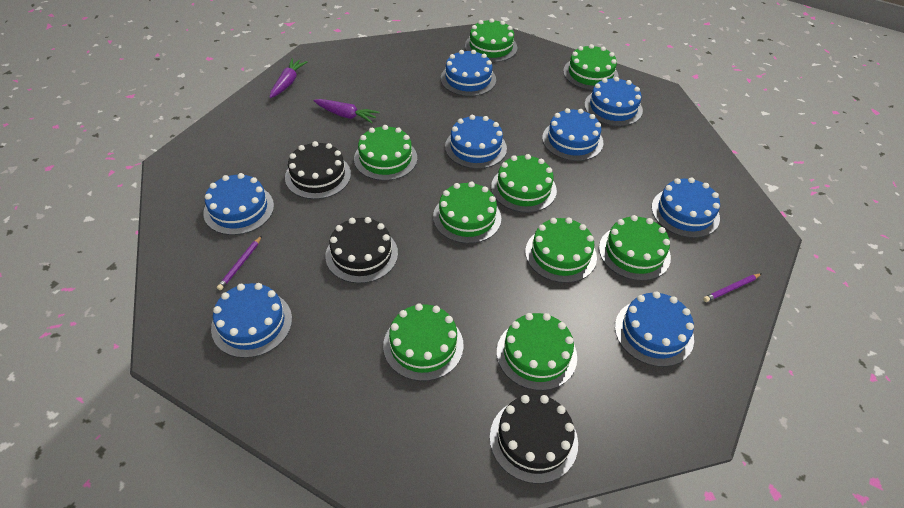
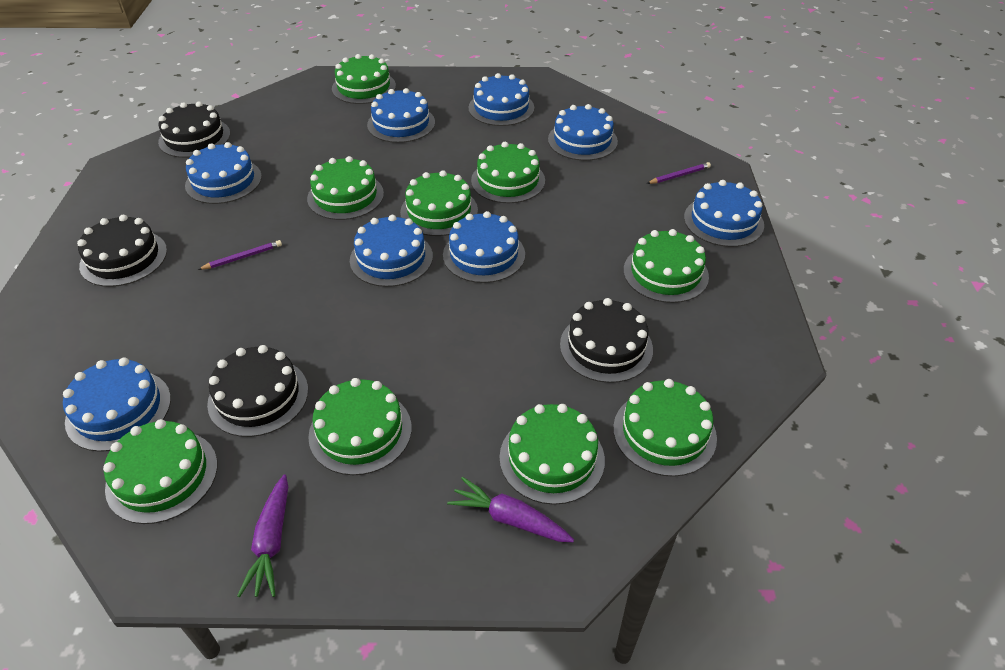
black cake: [285,141,351,199] [325,217,398,283] [490,395,578,484] = 3 -> [77,215,167,287] [158,101,230,158] [207,345,308,437] [560,298,653,383] = 4

